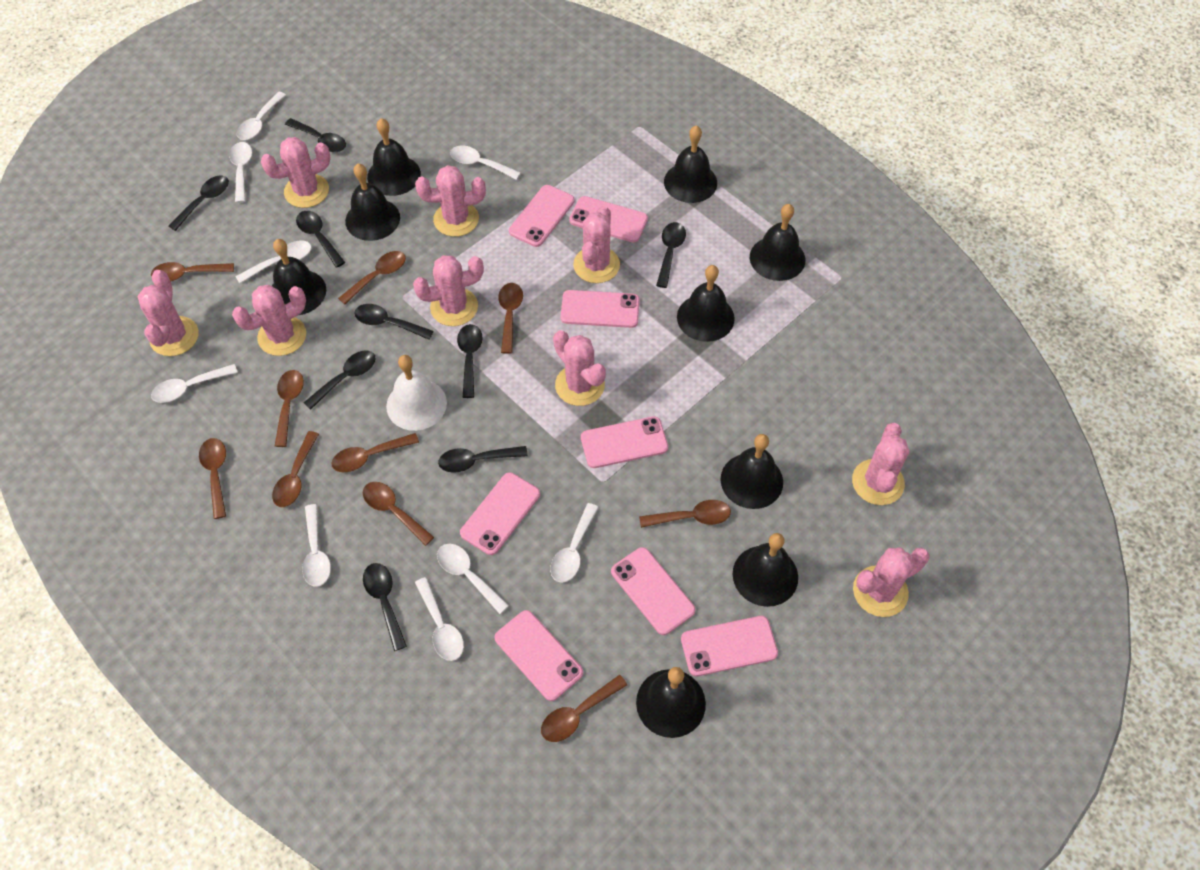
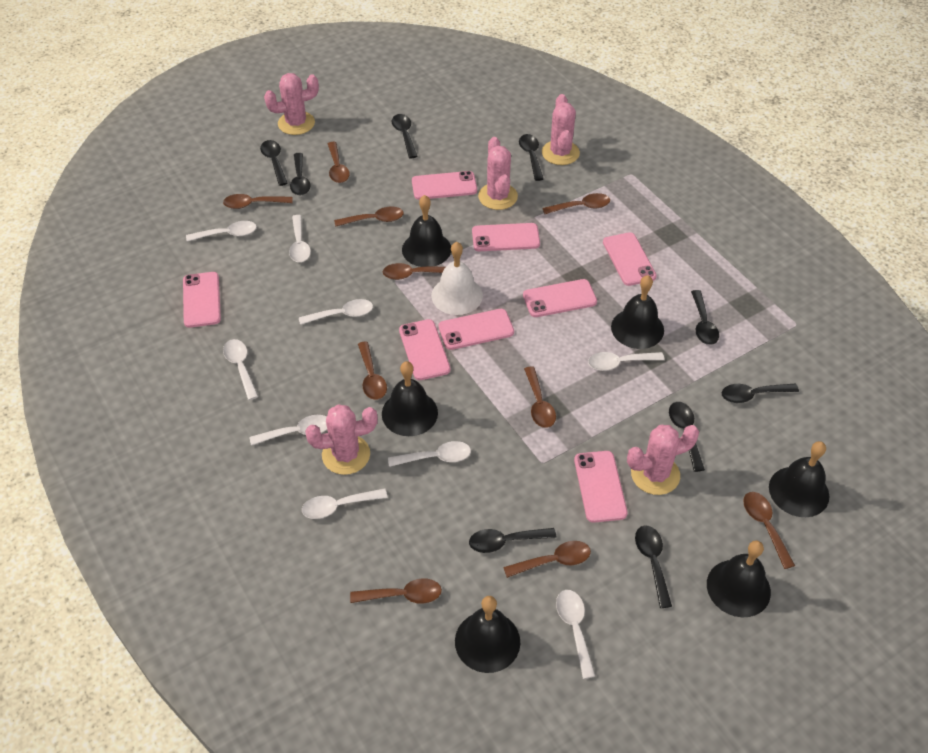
black bell: [272,239,326,316] [345,163,400,241] [367,118,421,196] [636,667,706,738] [664,125,717,203] [677,265,735,342] [721,434,783,509] [733,533,798,607] [750,204,805,281] = 9 -> [382,361,438,436] [402,195,451,267] [455,596,520,673] [611,275,664,349] [707,540,771,618] [769,441,829,517] = 6
pink cactus: [138,270,199,356] [232,285,306,356] [261,137,331,208] [413,255,484,326] [415,165,486,237] [553,330,606,406] [573,206,620,283] [852,423,909,505] [853,547,929,617] = 9 -> [264,73,319,135] [305,404,378,475] [478,137,518,210] [542,94,580,165] [627,425,699,495] = 5

